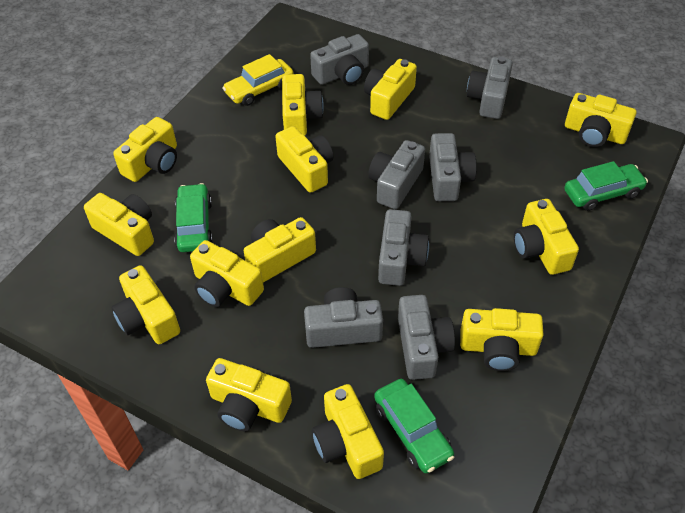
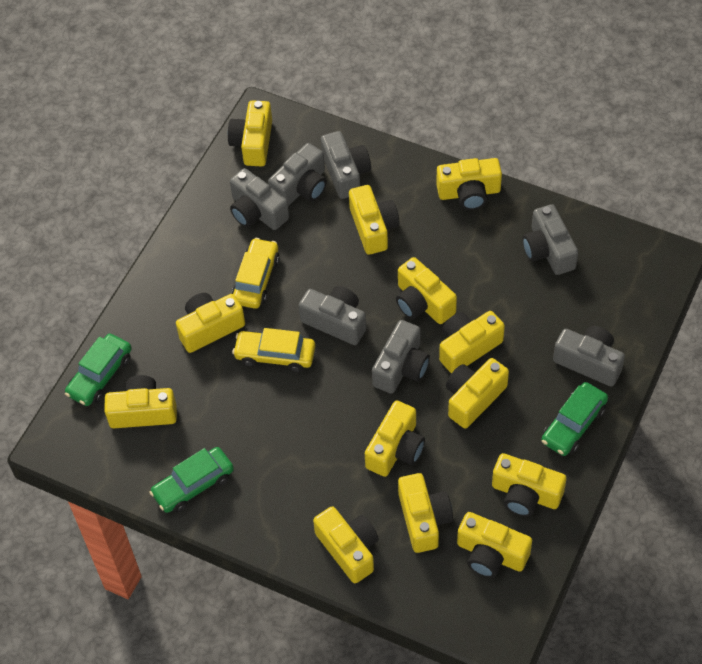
yellow car: [223,54,294,106] = 1 -> [232,238,279,309] [232,328,315,372] = 2

